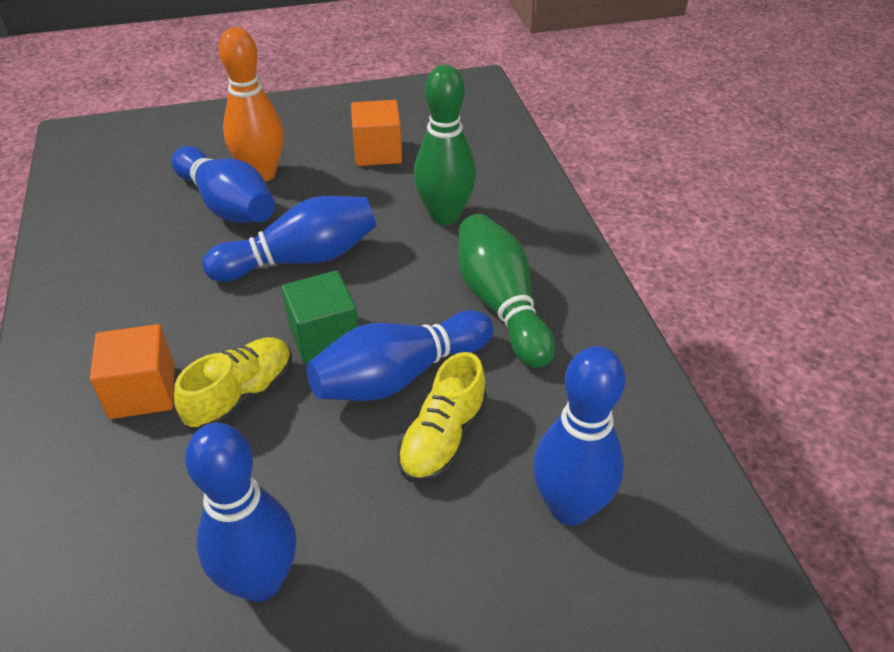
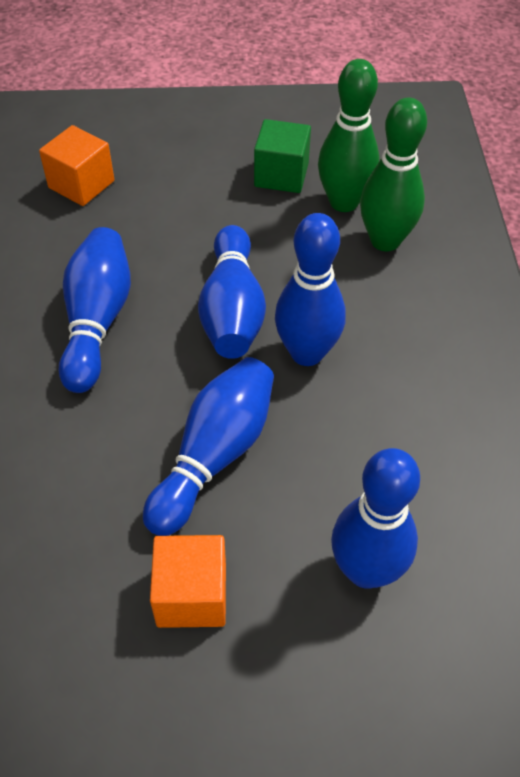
orange bowling pin: [219,27,284,182] = 1 -> none = 0
yellow shoe: [174,338,292,430] [397,352,487,483] = 2 -> none = 0

